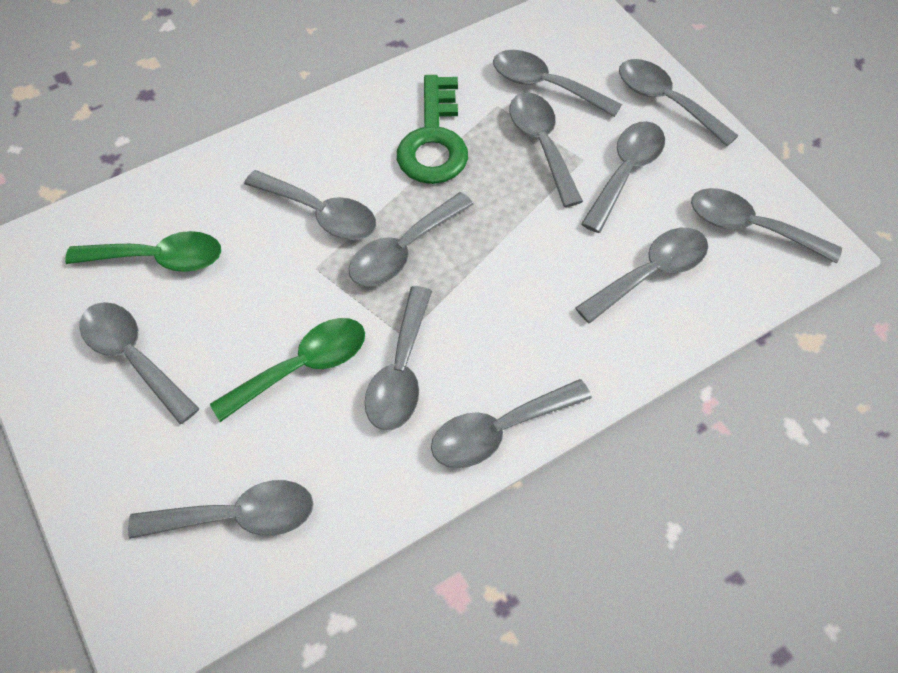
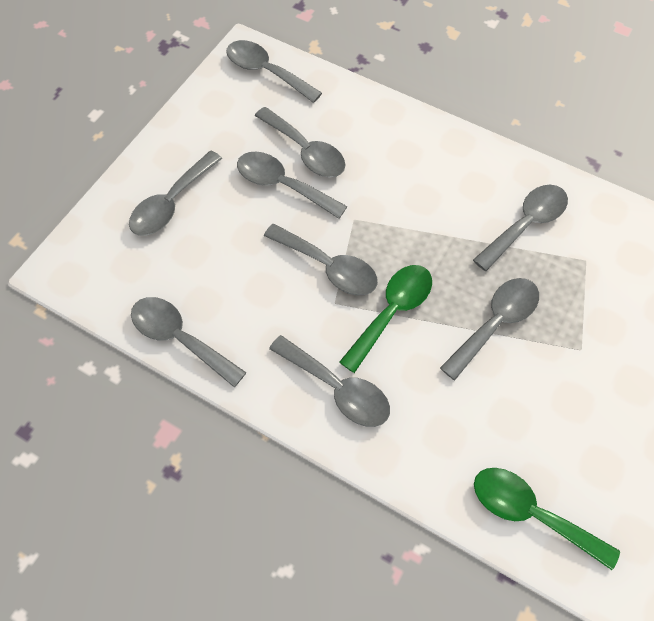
green key: [397,75,468,184] = 1 -> none = 0
grey spoon: [80,302,199,424] [128,480,314,539] [244,170,376,240] [349,192,474,287] [365,286,432,430] [431,379,592,468] [493,50,622,117] [510,92,583,207] [575,228,708,324] [581,121,665,233] [619,59,739,147] [691,188,842,263] = 12 -> [129,151,222,236] [131,297,246,387] [226,40,322,103] [237,152,347,219] [255,107,345,178] [264,224,378,295] [269,335,390,427] [440,278,539,380] [473,185,568,271] = 9

